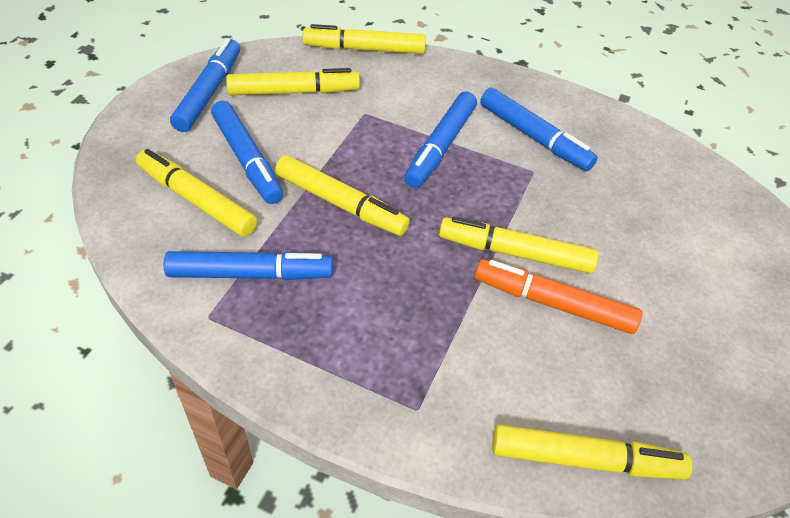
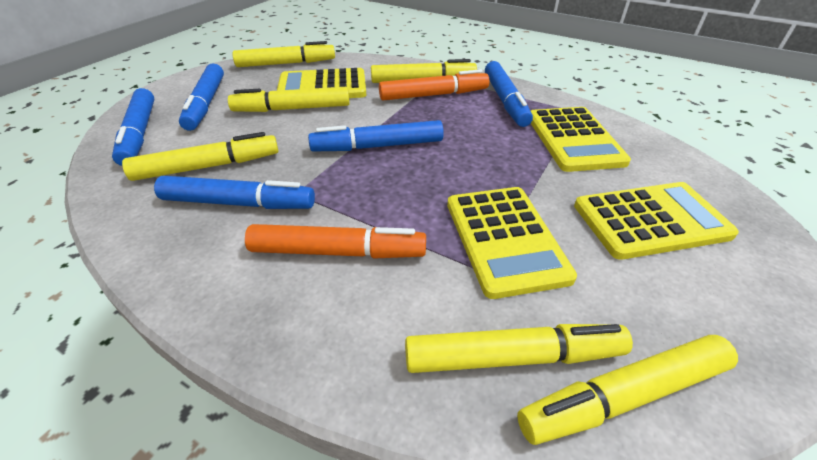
orange marker: [475,259,642,334] = 1 -> [245,224,426,259] [379,69,490,101] = 2
yellow calculator: none = 0 -> [277,68,366,98] [447,187,577,299] [531,107,631,172] [574,182,739,260] = 4

